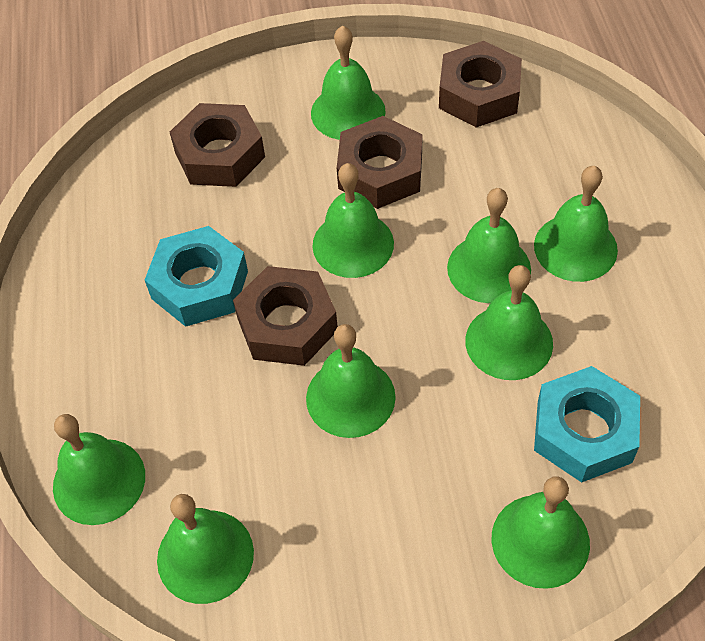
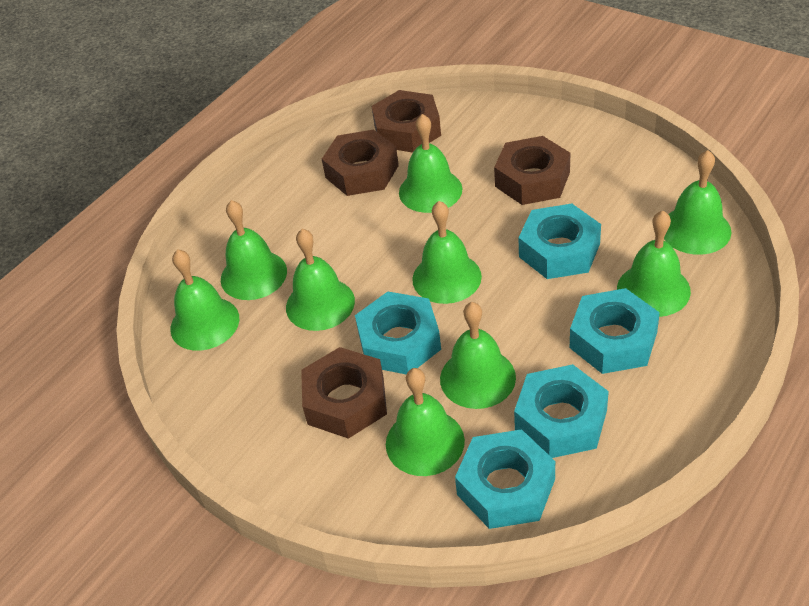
turquoise nut: [145,226,248,327] [534,366,640,483] = 2 -> [355,292,441,375] [455,429,555,529] [514,364,609,458] [518,204,601,279] [570,288,660,374] = 5

